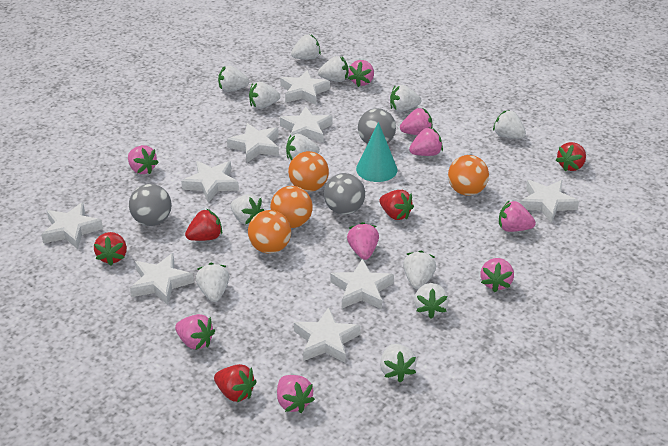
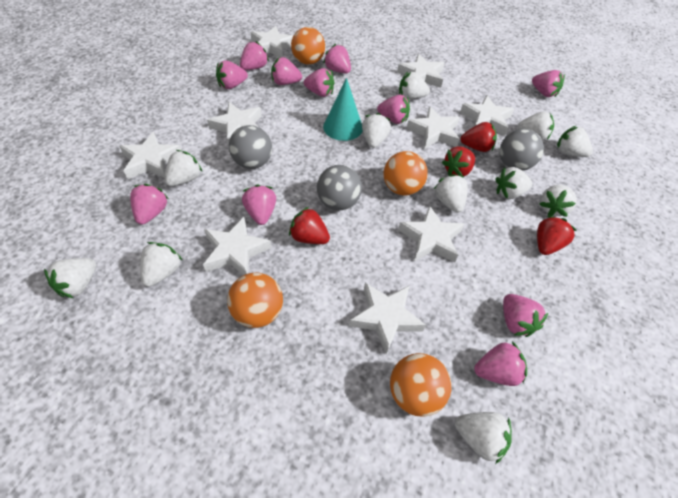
pink strawberry: [128,145,159,174] [175,314,215,350] [277,375,315,413] [347,222,379,260] [348,60,374,87] [400,108,432,135] [409,127,443,156] [480,258,514,292] [499,200,536,232] = 9 -> [130,184,168,224] [216,61,248,89] [240,41,269,70] [242,184,276,225] [271,57,302,85] [304,68,334,97] [323,44,351,73] [377,95,410,124] [474,341,527,386] [503,294,548,337] [532,70,565,97] = 11
red strawberry: [94,232,127,266] [185,208,222,241] [214,364,256,403] [379,190,414,220] [556,142,586,171] = 5 -> [289,207,330,244] [442,146,475,176] [460,122,497,152] [537,216,577,255] = 4
white strawberry: [196,263,229,302] [218,65,249,92] [231,194,264,225] [249,82,280,109] [286,134,320,161] [291,34,321,59] [318,56,348,82] [380,344,417,383] [390,85,421,112] [403,251,436,289] [414,283,449,319] [493,110,526,139] = 12 -> [44,258,96,298] [140,242,183,287] [164,150,202,186] [362,113,391,148] [399,72,430,99] [434,174,468,213] [455,412,512,464] [495,167,533,199] [518,111,554,141] [540,185,577,217] [557,125,593,157] = 11

